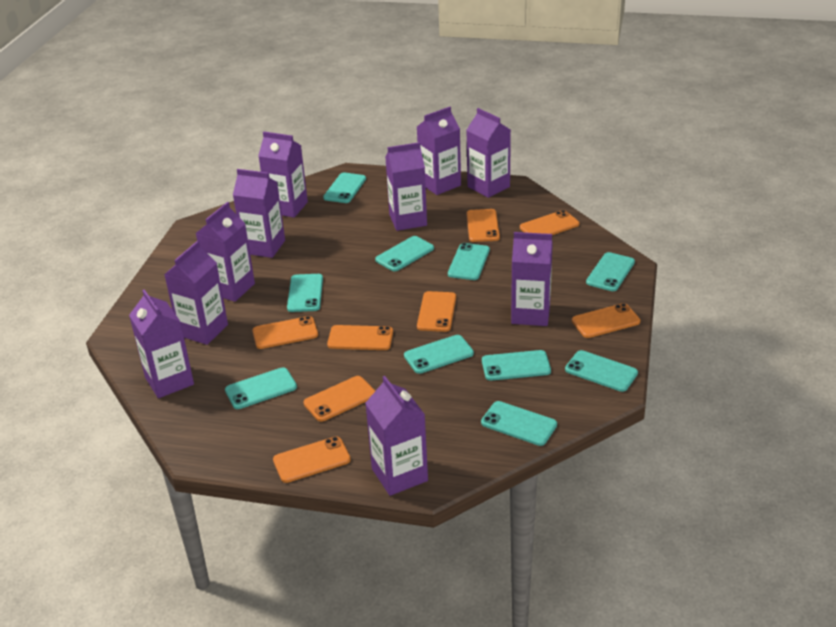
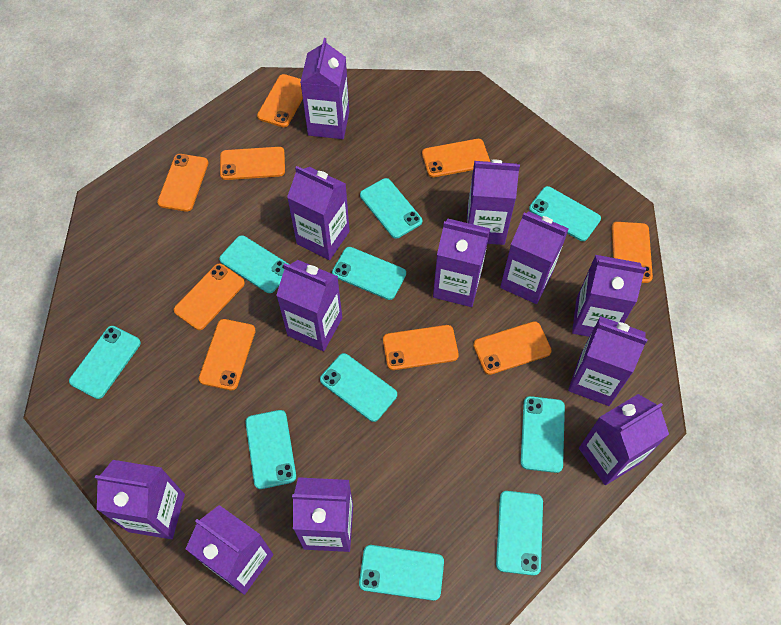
orange phone: [252,316,318,349] [273,436,351,483] [303,376,375,422] [327,325,393,350] [417,291,456,332] [467,209,500,242] [520,210,579,235] [572,303,640,338] = 8 -> [157,154,209,212] [174,264,245,330] [199,319,256,390] [220,147,285,180] [257,74,303,127] [383,325,459,370] [422,139,490,177] [473,321,552,375] [611,222,653,283] = 9
purple carton: [129,289,194,398] [164,241,228,345] [196,202,255,302] [233,169,285,258] [258,131,308,218] [365,376,428,496] [385,142,427,231] [417,107,461,195] [467,108,511,198] [511,232,553,326] = 10 -> [95,460,185,539] [186,505,273,595] [276,260,342,351] [287,166,350,260] [292,477,353,552] [300,38,349,139] [433,219,490,307] [467,160,520,245] [500,211,569,304] [568,316,648,406] [572,255,646,337] [579,394,669,485] = 12

